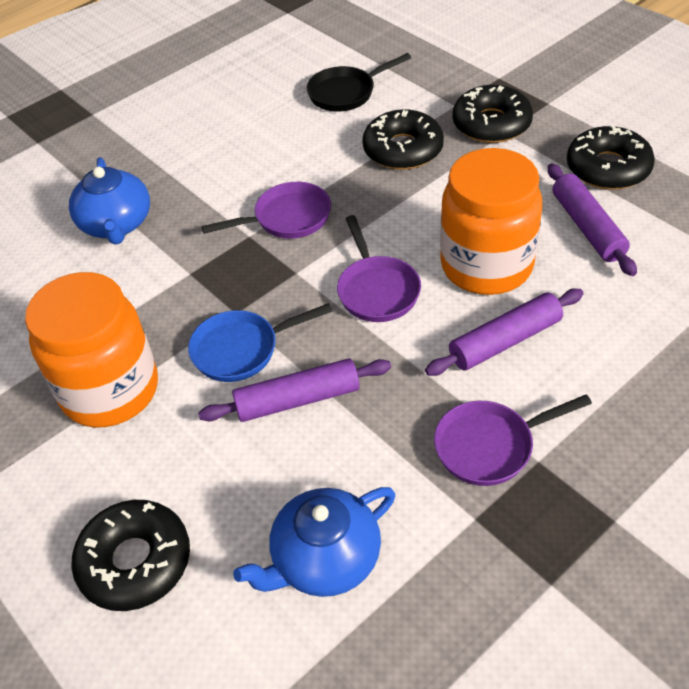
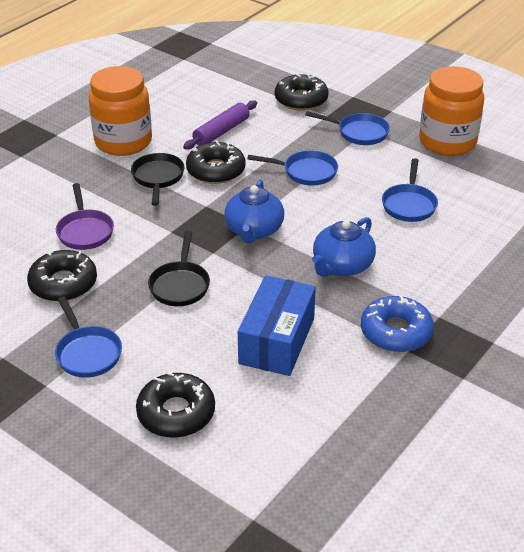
black pan: [307,53,411,112] = 1 -> [131,153,185,206] [148,231,210,306] = 2
blue box: none = 0 -> [238,275,316,376] = 1
blue donut: none = 0 -> [361,296,434,352] = 1
blue pan: [188,303,332,382] = 1 -> [55,296,122,378] [247,150,338,186] [305,111,390,145] [382,158,438,222] = 4
purple pan: [201,182,331,239] [337,215,421,322] [434,394,592,486] = 3 -> [56,183,114,250] = 1
purple rolling pin: [198,358,391,422] [425,288,584,376] [548,164,637,276] = 3 -> [183,100,257,150] = 1

